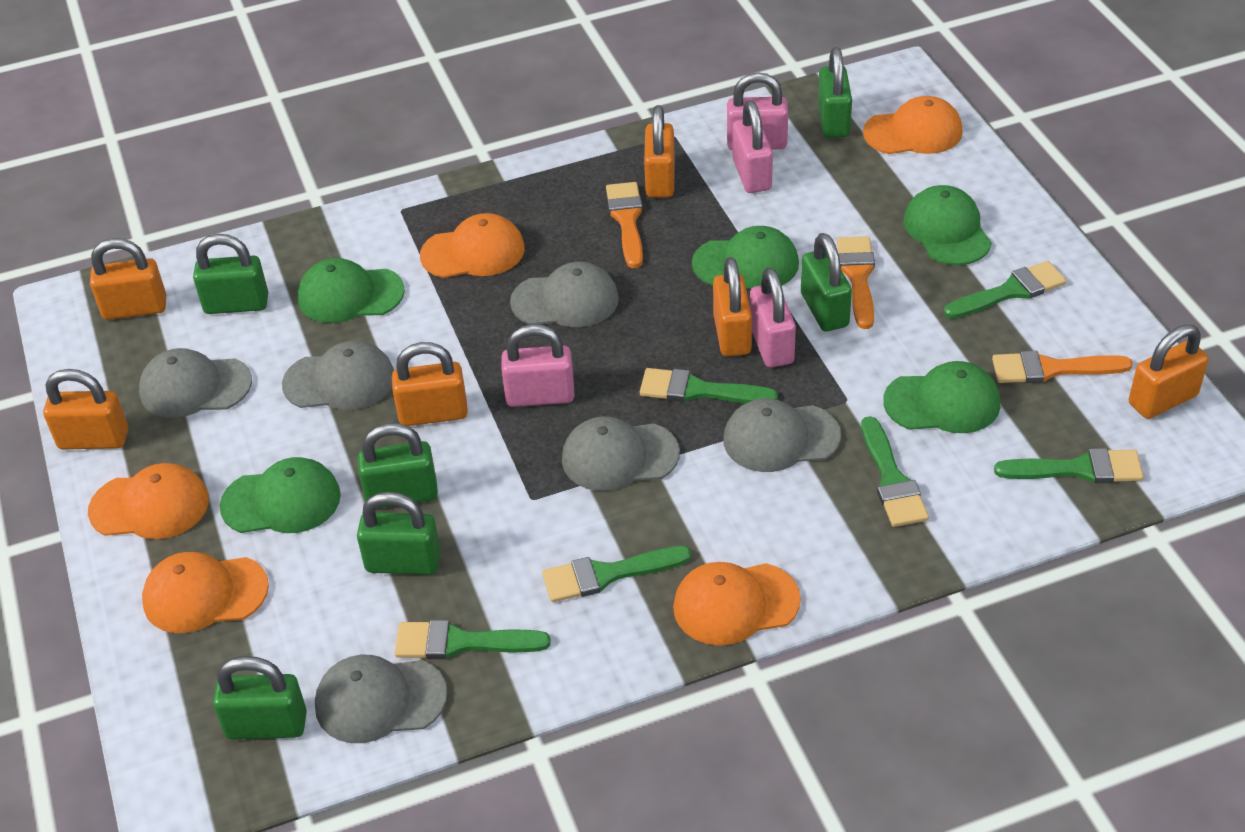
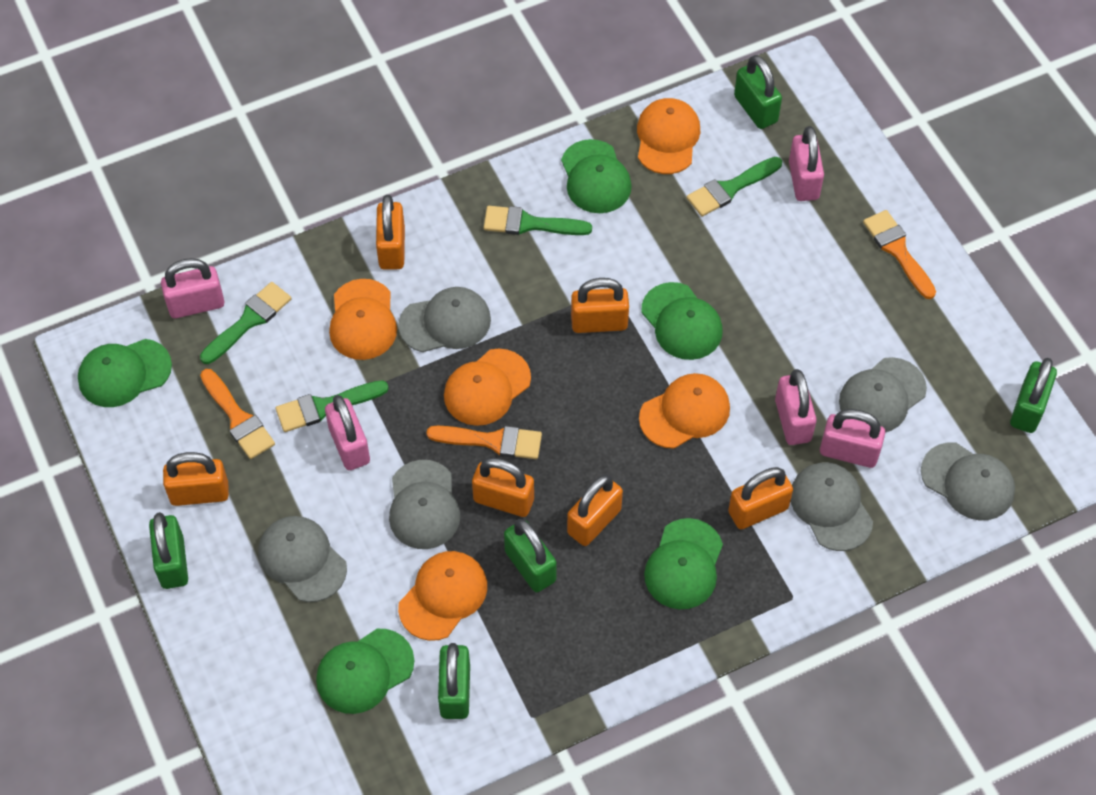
green brush: [395,620,551,659] [542,546,692,602] [640,368,778,403] [861,416,929,527] [944,261,1067,319] [994,448,1144,483] = 6 -> [200,282,291,364] [276,380,389,432] [484,206,592,235] [687,157,782,216] = 4
green padlock: [193,234,268,314] [213,656,307,739] [357,492,441,575] [358,423,438,508] [801,233,852,332] [818,47,852,138] = 6 -> [149,512,188,589] [438,643,470,719] [504,519,557,592] [734,55,782,129] [1010,358,1057,433] = 5
pink padlock: [501,324,575,407] [727,72,788,150] [732,100,773,193] [750,267,796,367] = 4 -> [161,258,225,318] [325,395,370,470] [775,369,817,445] [789,126,824,201] [820,409,885,468] = 5

